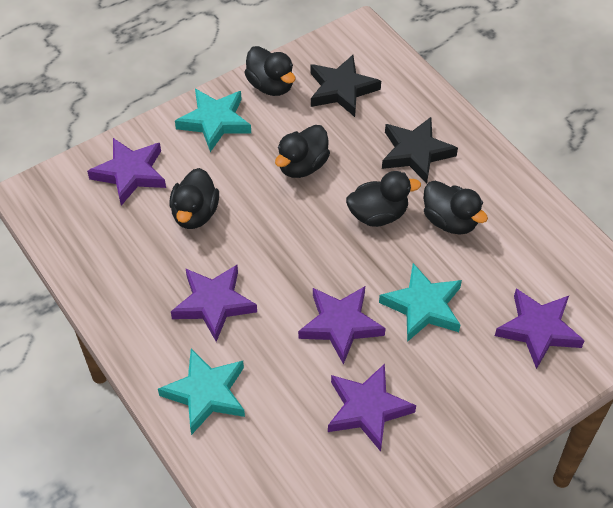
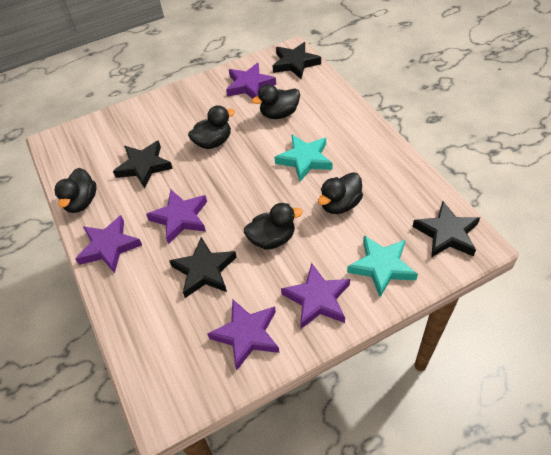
black star: [310,55,381,117] [382,117,458,184] = 2 -> [113,140,173,188] [169,237,237,298] [273,42,321,79] [412,201,480,258] = 4
turquoise star: [158,349,245,435] [175,89,251,152] [379,263,462,342] = 3 -> [274,135,333,182] [347,236,418,297] = 2

